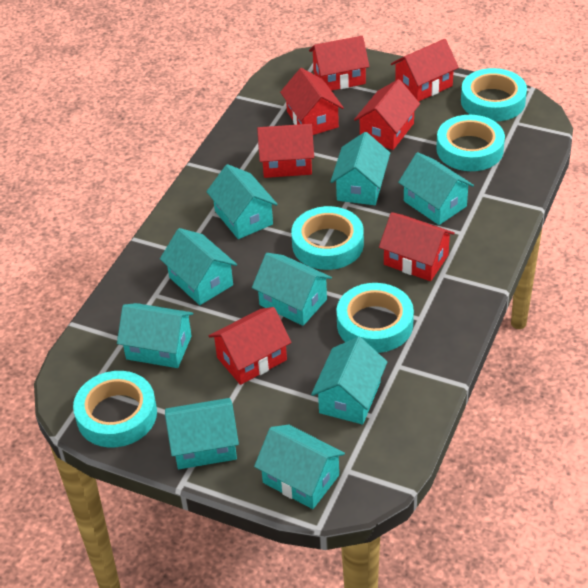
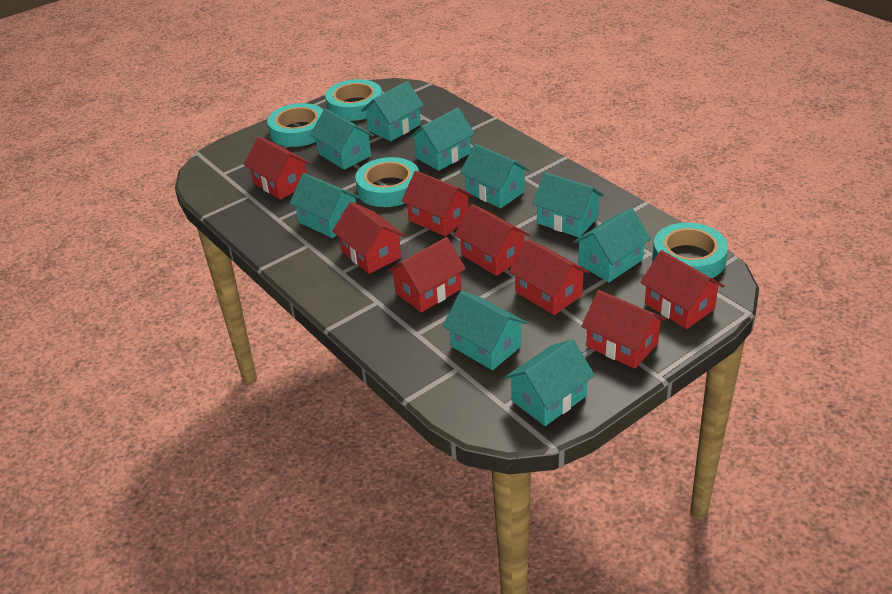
red house: [209,307,292,385] [257,124,314,178] [280,68,344,135] [309,36,370,91] [354,79,420,150] [379,212,455,281] [391,39,459,101] = 7 -> [244,137,310,200] [332,202,405,274] [387,237,466,312] [401,171,473,236] [454,204,530,276] [509,239,589,315] [581,290,666,369] [640,250,724,329] = 8
turquoise tape: [73,371,157,448] [291,206,364,270] [337,283,414,353] [436,115,505,171] [461,68,527,121] = 5 -> [267,103,323,147] [325,79,382,121] [355,157,419,207] [653,223,728,278] = 4

